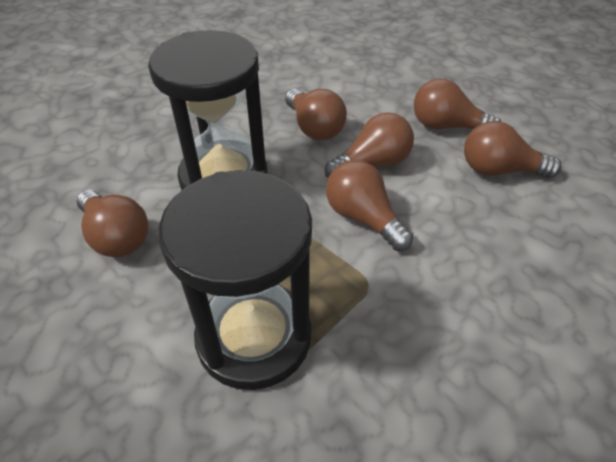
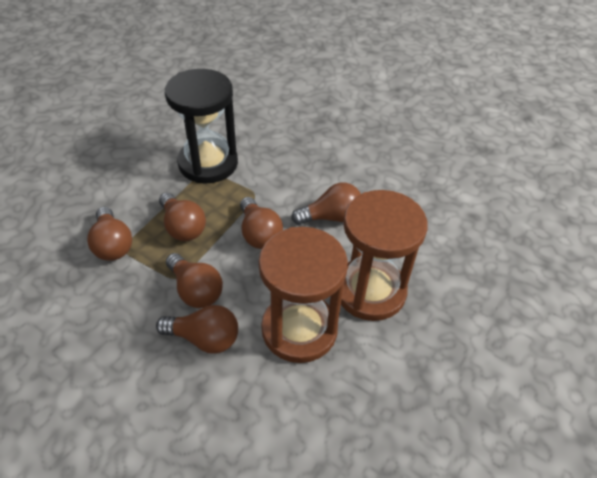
black hourglass: [148,30,268,191] [158,170,312,390] = 2 -> [165,69,238,184] = 1
brown hourglass: none = 0 -> [258,227,348,363] [341,190,428,321] = 2

